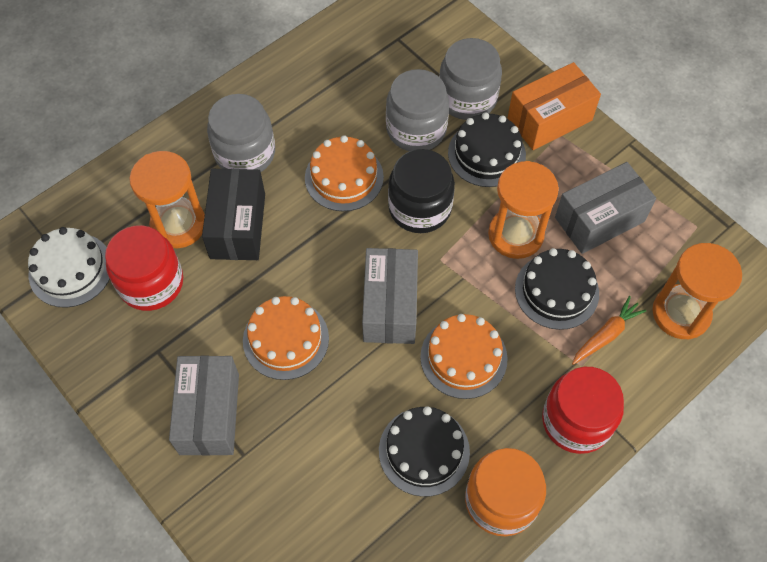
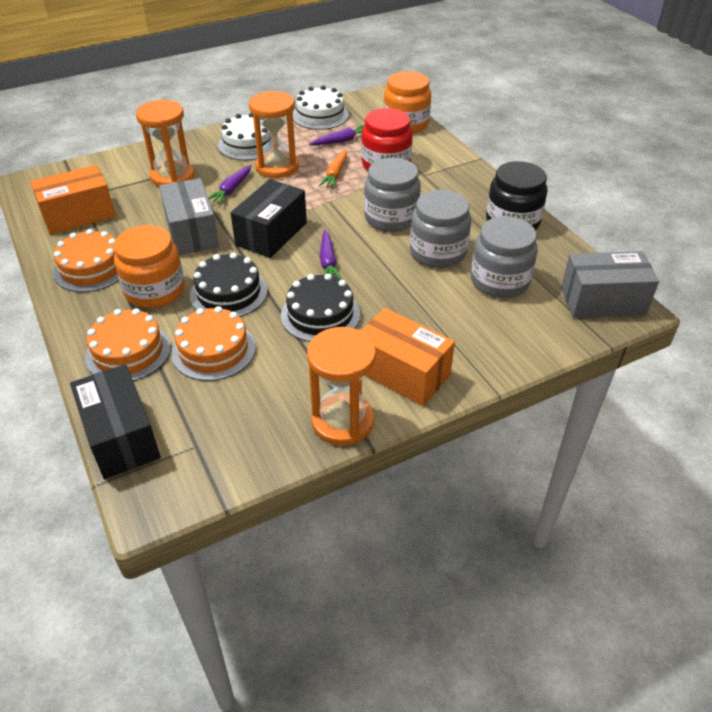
black box: [202,169,265,260] = 1 -> [70,364,161,479] [231,179,307,258] = 2
black cake: [379,406,470,497] [448,112,526,187] [515,248,599,330] = 3 -> [190,253,267,317] [281,274,360,342] = 2
grey box: [169,356,239,456] [362,248,418,344] [555,162,656,254] = 3 -> [159,178,219,255] [561,251,659,318] = 2
orange box: [508,62,601,150] = 1 -> [30,165,116,235] [361,308,455,406] = 2
orange jar: [465,448,546,536] = 1 -> [114,225,184,308] [384,71,431,133] = 2
purple carrot: none = 0 -> [208,165,252,205] [309,125,364,145] [320,230,342,280] = 3
red jar: [105,225,183,311] [542,367,624,454] = 2 -> [361,108,413,170] = 1
white cake: [28,227,110,308] = 1 -> [218,113,271,160] [293,86,349,130] = 2

